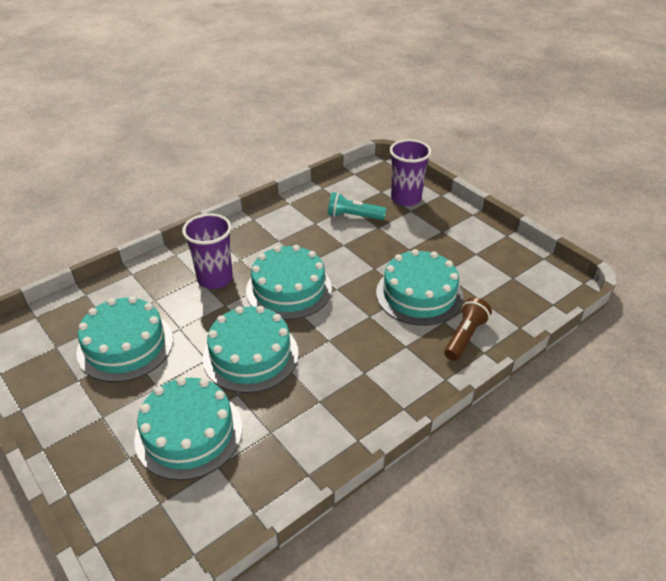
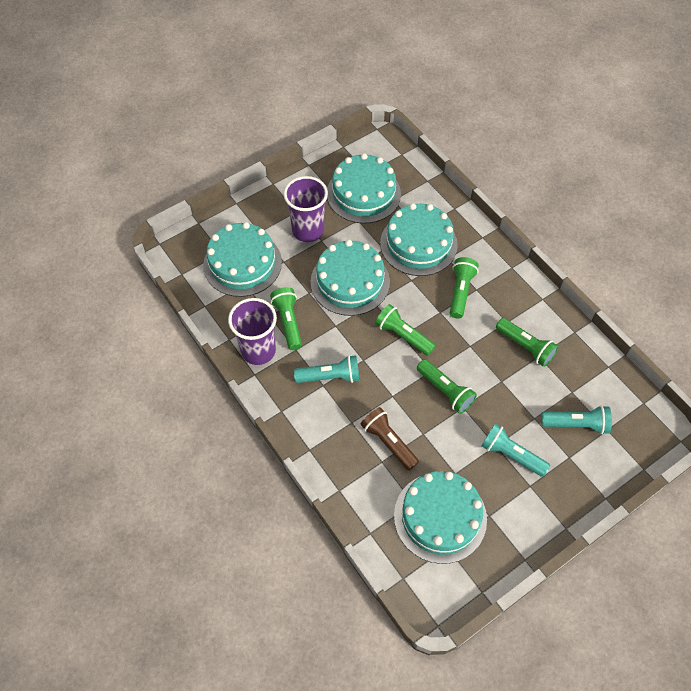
green flashlight: none = 0 -> [270,287,302,350] [375,304,436,356] [417,359,477,414] [450,257,479,319] [496,318,558,367] = 5
turquoise flashlight: [328,192,387,220] = 1 -> [294,355,359,383] [481,423,550,477] [541,405,612,434] = 3

